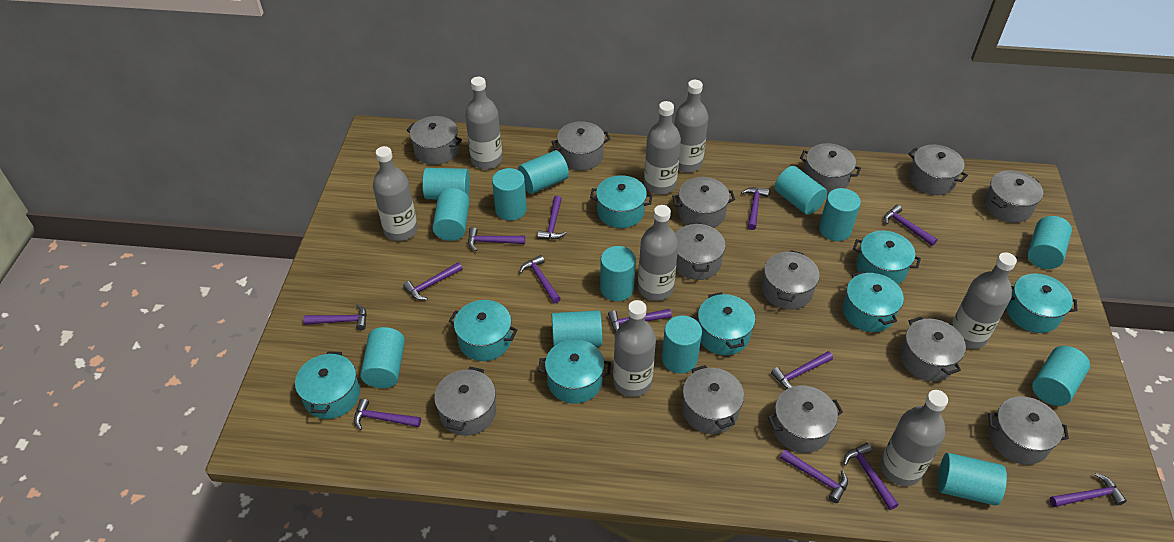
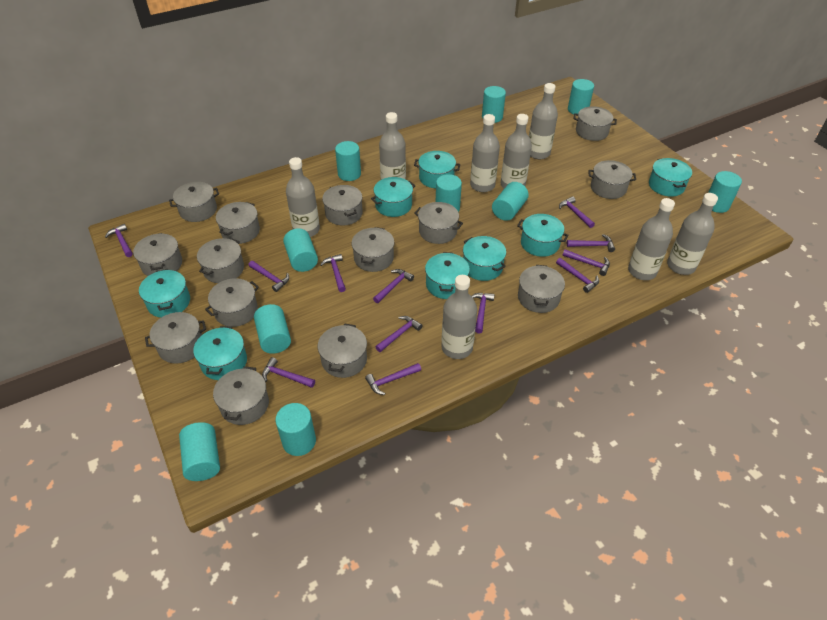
grey pot: [407,116,462,165] [434,367,496,436] [551,121,610,171] [672,177,735,228] [675,223,726,280] [682,365,744,434] [762,250,820,310] [768,386,843,453] [800,143,861,194] [900,317,966,381] [909,145,968,195] [984,170,1043,223] [988,396,1069,465] = 13 -> [133,233,182,276] [145,312,206,364] [169,182,219,222] [197,238,244,283] [205,278,259,327] [213,366,269,425] [216,202,260,244] [318,324,367,378] [322,185,363,225] [352,227,394,272] [414,202,463,244] [518,265,565,313] [573,106,617,141] [588,160,636,199] = 14
purple hammer: [303,304,367,330] [354,399,421,430] [403,262,463,300] [468,227,525,251] [519,255,561,303] [537,196,566,240] [608,309,672,331] [741,187,769,230] [771,351,833,389] [780,449,848,503] [844,443,898,510] [884,205,938,246] [1050,473,1127,507] = 13 -> [105,224,133,257] [248,261,289,292] [262,357,315,388] [320,254,346,292] [365,363,421,395] [373,269,414,303] [375,316,422,352] [472,293,495,334] [556,258,599,293] [559,196,595,228] [562,249,610,276] [567,234,615,252] = 12
turquoise cylinder: [360,327,405,388] [422,168,470,199] [432,188,470,241] [492,168,527,221] [518,150,569,194] [552,310,602,347] [600,246,636,301] [662,316,702,374] [775,166,827,215] [819,188,861,241] [938,453,1007,506] [1028,216,1072,269] [1032,346,1090,406] = 13 -> [179,422,220,481] [254,304,291,354] [275,403,316,456] [283,228,318,272] [335,141,361,181] [436,174,462,212] [482,86,506,123] [492,182,529,221] [568,79,594,114] [708,171,742,213] = 10

